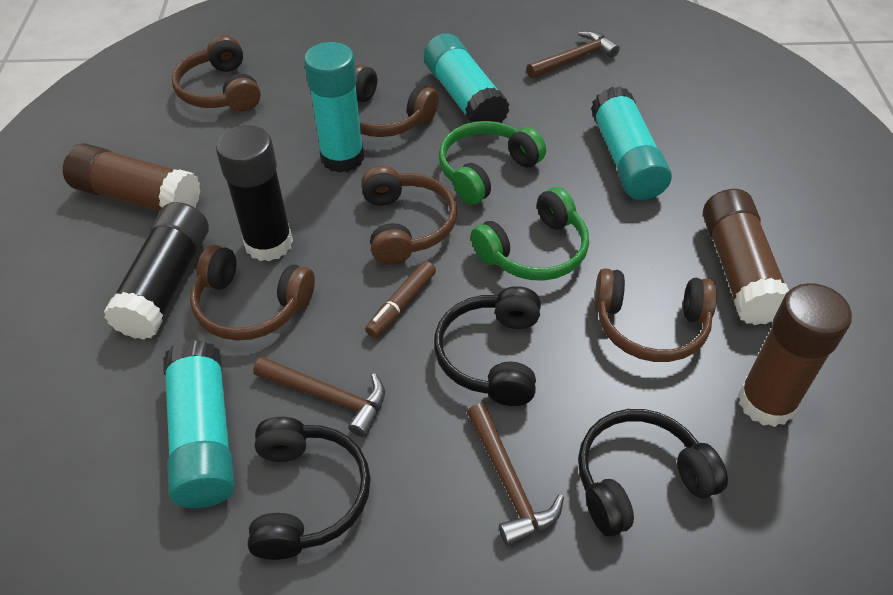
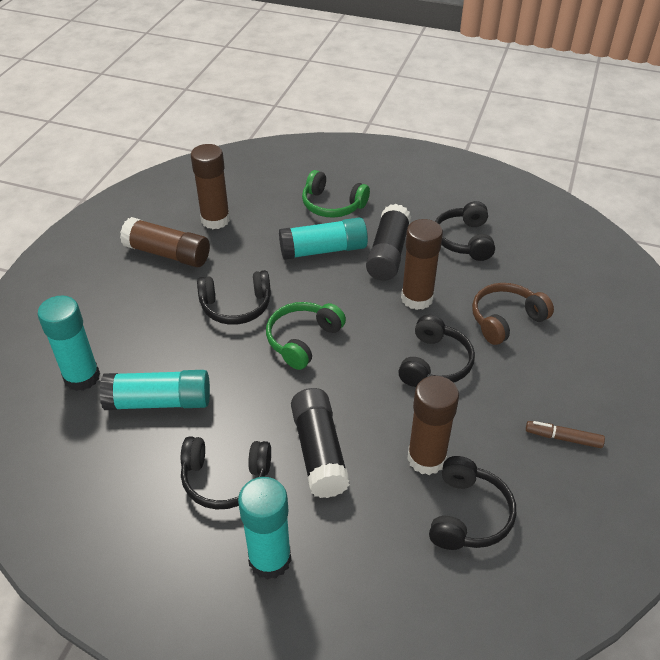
black headphones: [248,417,371,560] [434,286,541,406] [578,409,728,537] = 3 -> [181,436,271,510] [197,270,271,325] [398,315,475,387] [429,456,516,550] [435,201,495,261] = 5
brown glue stick: [63,143,200,212] [703,189,789,325] [738,283,852,427] = 3 -> [120,217,210,267] [191,144,230,229] [401,219,443,310] [407,376,459,475] = 4
brown hammer: [253,356,385,437] [467,403,564,546] [526,31,620,78] = 3 -> none = 0
brown headphones: [172,35,261,112] [190,245,315,341] [355,64,439,137] [361,166,457,265] [595,268,717,362] = 5 -> [472,283,554,345] = 1

